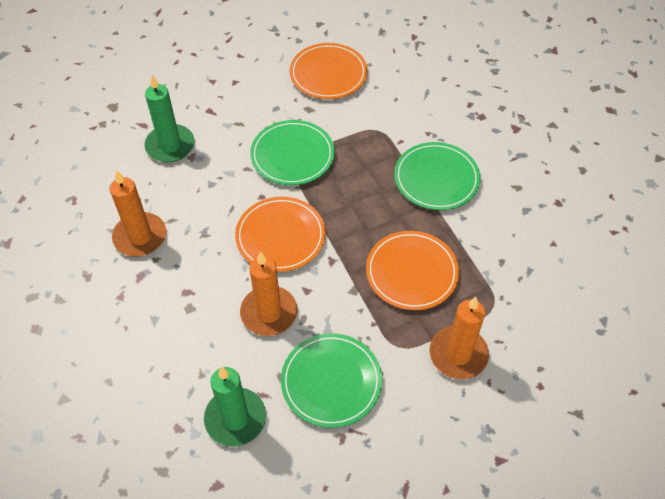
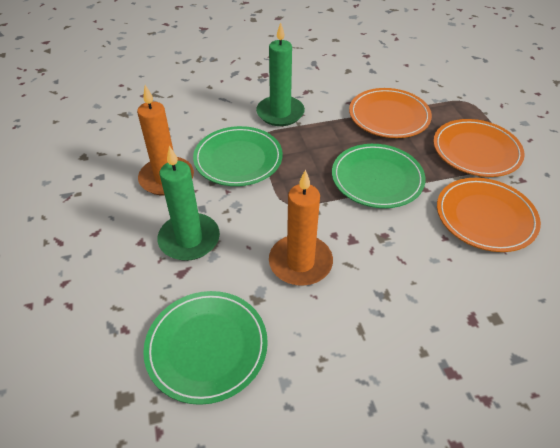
orange candle: [110,170,166,256] [240,252,297,336] [430,297,489,379] = 3 -> [137,85,194,196] [269,169,333,286] = 2

